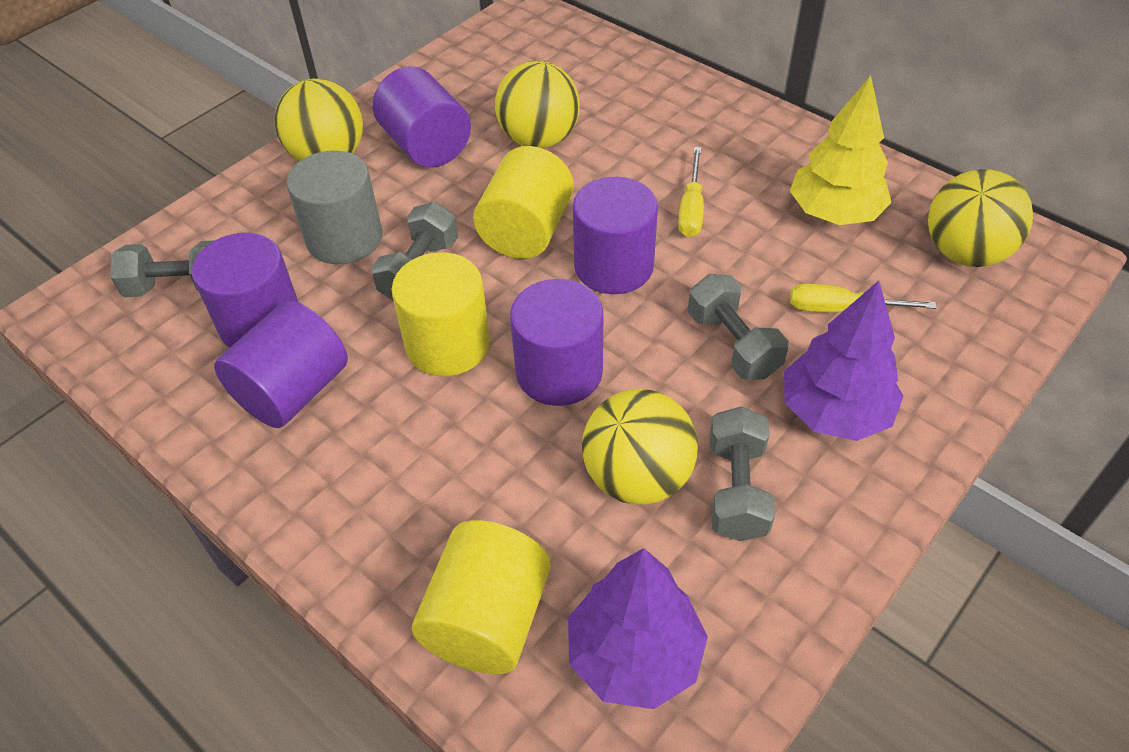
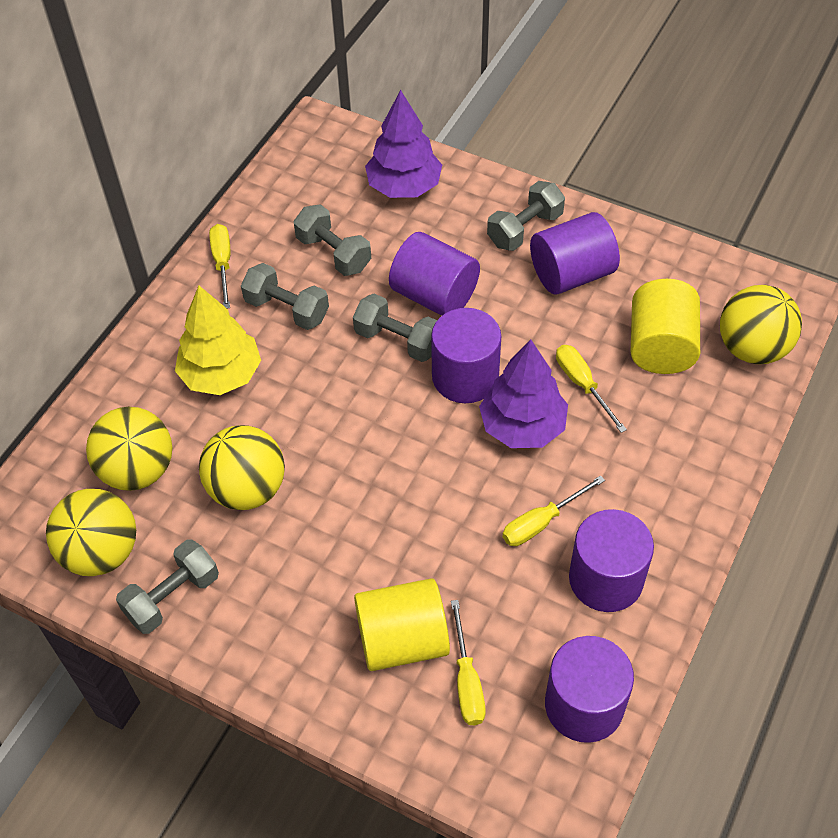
grey cylinder: [287,150,383,264] = 1 -> none = 0
grey dumbbell: [111,240,215,297] [371,202,458,300] [688,274,789,380] [710,406,775,541] = 4 -> [116,540,219,634] [241,263,329,330] [293,204,371,276] [353,294,437,362] [487,181,565,251] = 5
yellow cylinder: [392,252,490,376] [412,520,551,674] [473,146,574,259] = 3 -> [354,578,450,671] [631,279,700,374] = 2
yellow screwdriver: [678,147,704,237] [790,283,937,312] = 2 -> [209,224,230,309] [451,600,486,725] [502,475,605,546] [556,345,627,433] = 4

